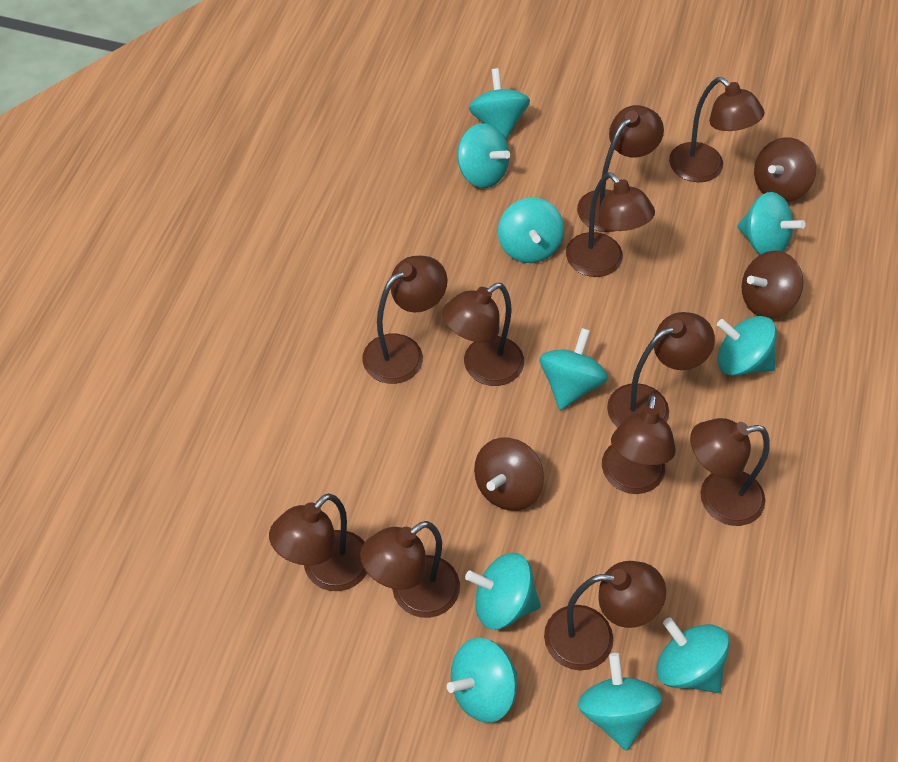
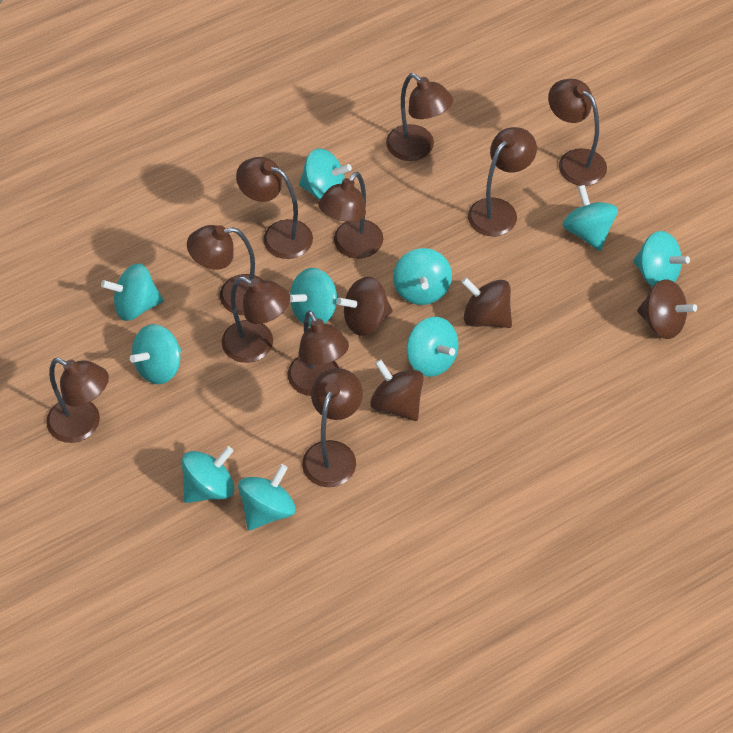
brown lamp: [269,493,367,591] [360,521,460,618] [362,256,447,384] [442,283,524,386] [544,561,666,671] [566,172,655,277] [577,105,664,232] [602,394,676,494] [607,312,715,428] [669,77,765,182] [690,418,770,526] = 11 -> [46,358,109,443] [187,225,263,315] [222,276,290,363] [236,157,313,259] [288,310,349,396] [302,368,363,487] [318,172,383,259] [386,73,453,161] [468,127,537,236] [548,79,607,186] = 10
brown spinning top: [474,438,544,511] [741,251,803,319] [754,138,817,202] = 3 -> [336,276,393,336] [370,359,424,421] [461,277,512,328] [637,279,697,339] = 4

